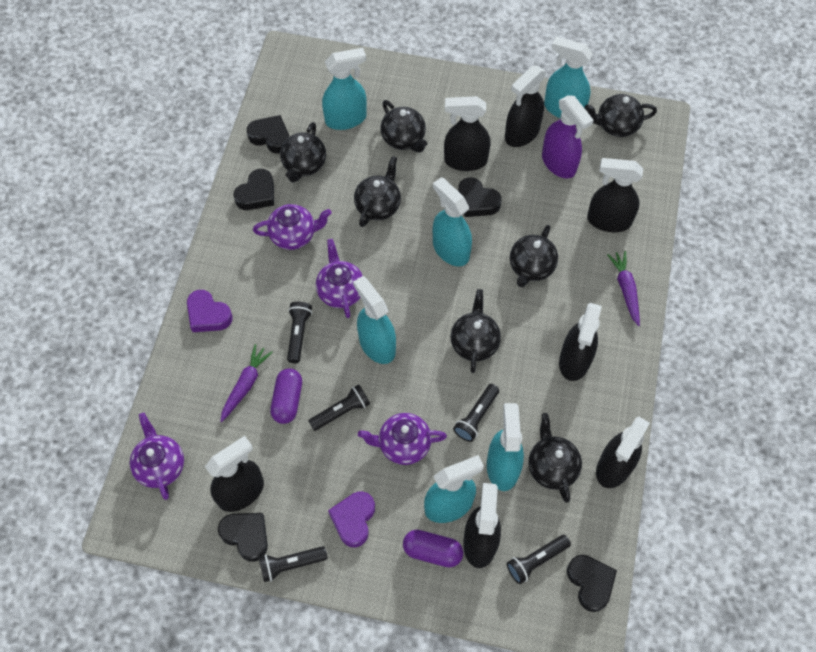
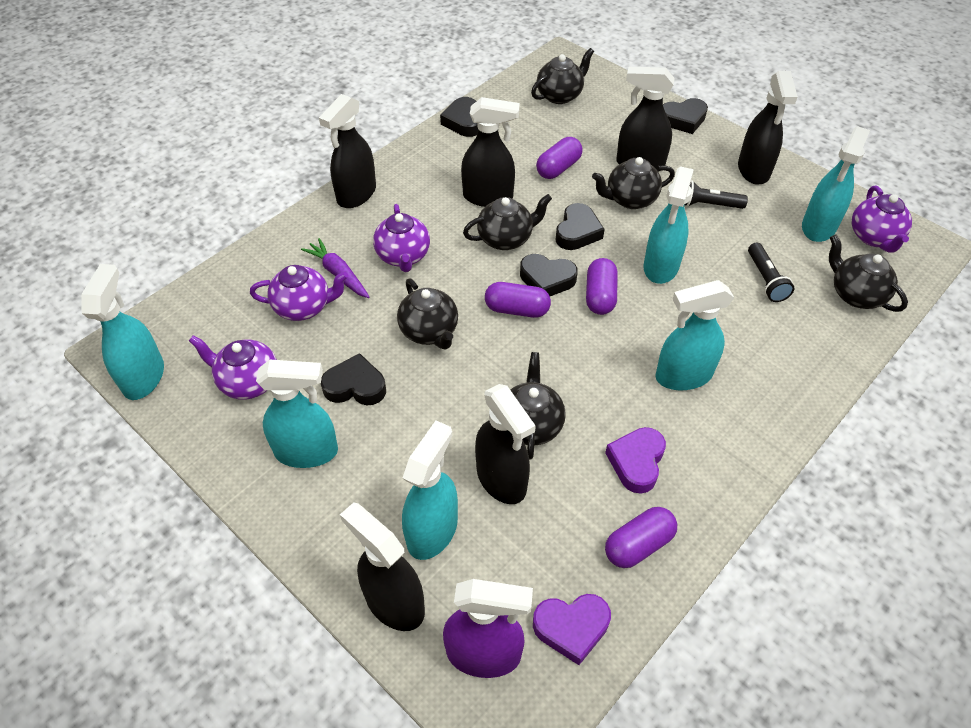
black flashlight: [259,546,328,582] [287,302,312,363] [308,384,370,431] [453,384,499,442] [507,535,571,584] = 5 -> [684,180,748,209] [748,243,794,302] = 2
black spray bottle: [205,436,264,512] [444,96,491,171] [463,483,501,568] [505,65,546,147] [559,303,602,381] [587,158,643,232] [596,417,650,488] = 7 -> [319,94,376,208] [340,502,425,631] [461,97,520,207] [475,384,536,504] [616,67,675,172] [738,71,798,185] = 6
black teapot: [280,122,326,183] [354,156,401,227] [381,100,427,153] [451,289,501,373] [510,225,558,287] [528,413,582,502] [584,94,657,137] = 7 -> [397,278,458,349] [463,194,552,250] [510,352,566,459] [531,48,594,104] [592,157,675,209] [829,235,908,312] = 6
purple capsule: [270,368,302,424] [403,530,463,568] = 2 -> [485,282,551,318] [536,137,583,179] [586,258,618,315] [605,507,677,568] = 4
purple carrot: [220,344,273,422] [607,251,640,326] = 2 -> [301,238,369,298] = 1

